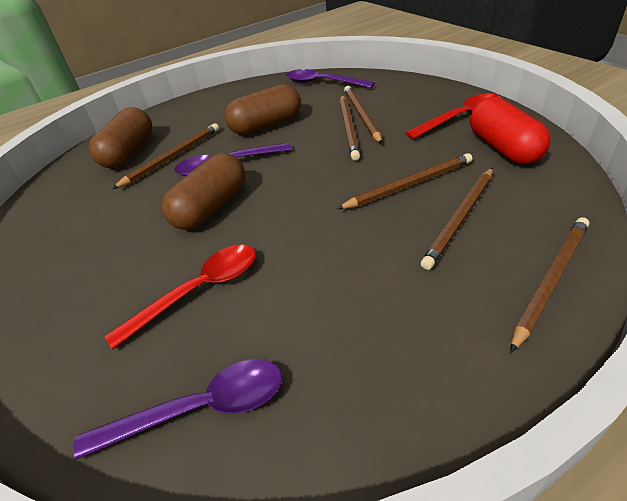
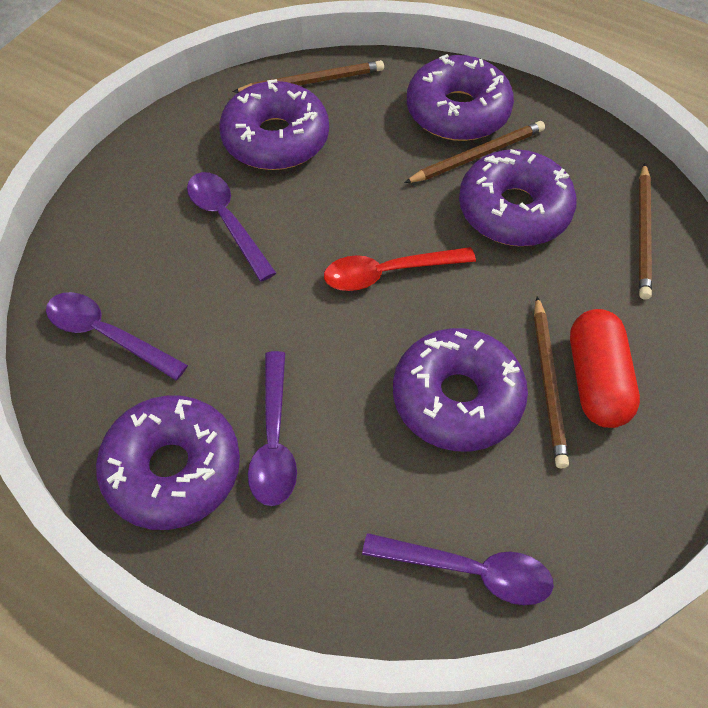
brown capsule: [89,107,152,169] [162,153,246,230] [225,84,301,135] = 3 -> none = 0
brown pencil: [112,123,219,189] [337,153,472,209] [340,95,360,160] [344,86,382,144] [421,167,493,270] [510,217,589,353] = 6 -> [233,60,384,93] [404,121,545,183] [534,296,569,468] [639,163,652,300] = 4
purple donut: none = 0 -> [96,395,240,530] [219,79,329,170] [393,328,528,451] [407,54,514,141] [459,149,577,246] = 5
purple spoon: [74,359,282,460] [174,142,292,176] [287,69,375,88] = 3 -> [46,292,188,380] [187,172,276,281] [248,351,297,506] [362,533,554,605] = 4
red spoon: [104,244,256,349] [405,94,502,139] = 2 -> [324,247,476,291] = 1

